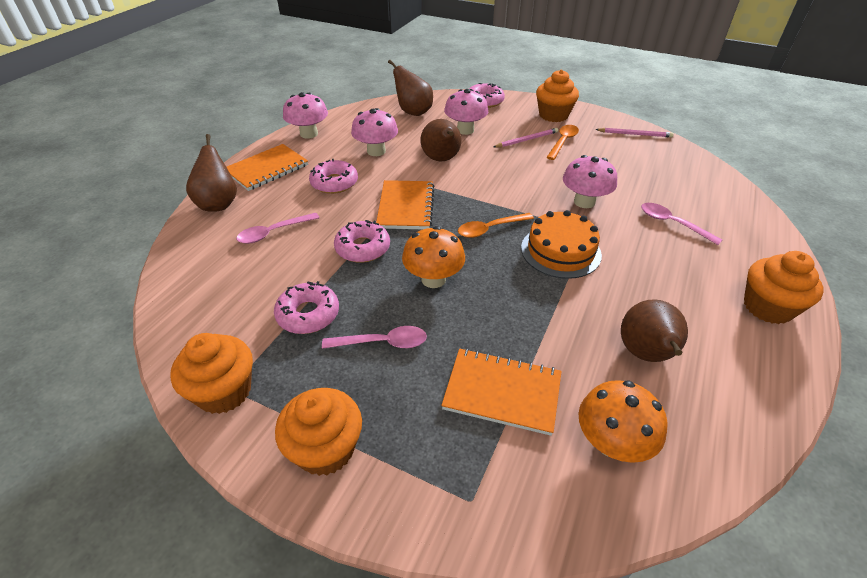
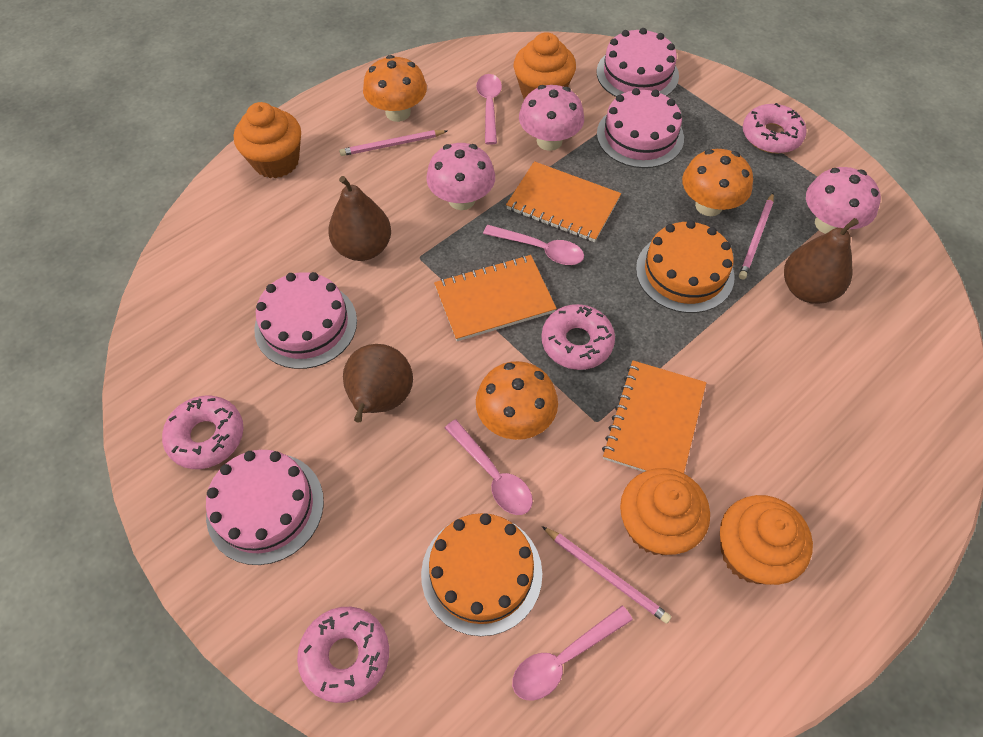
brown pear: [186,134,237,212] [388,60,433,116] [420,119,461,161] [621,299,688,362] = 4 -> [328,176,391,261] [343,344,413,423] [784,218,859,304] = 3
orange cake: [521,210,602,279] = 1 -> [421,513,542,636] [636,220,735,313] = 2
orange mushroom: [402,226,465,288] [578,380,667,463] = 2 -> [363,55,427,122] [476,361,558,440] [682,149,753,216] = 3
orange spoon: [458,213,534,238] [547,125,579,160] = 2 -> none = 0
pink cake: none = 0 -> [206,450,324,565] [254,272,357,369] [596,28,679,97] [597,88,684,168] = 4
pink mushroom: [283,92,328,139] [351,108,398,156] [444,89,488,135] [563,155,617,208] = 4 -> [426,143,495,210] [519,85,584,151] [806,167,881,234] = 3
pink pencil: [494,128,558,148] [595,128,674,138] = 2 -> [339,130,447,156] [542,526,672,624] [739,193,774,279] = 3
pink spoon: [236,213,319,244] [322,326,427,349] [641,203,722,245] = 3 -> [445,420,533,515] [476,74,502,145] [483,225,584,265] [512,605,633,701] = 4

